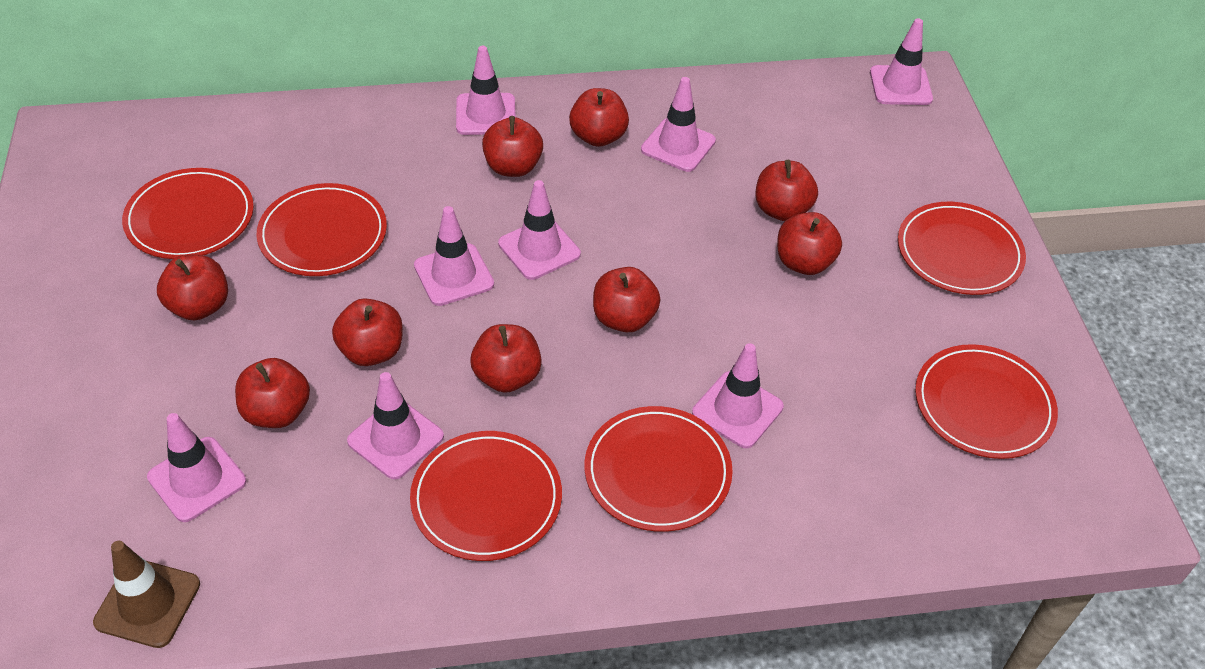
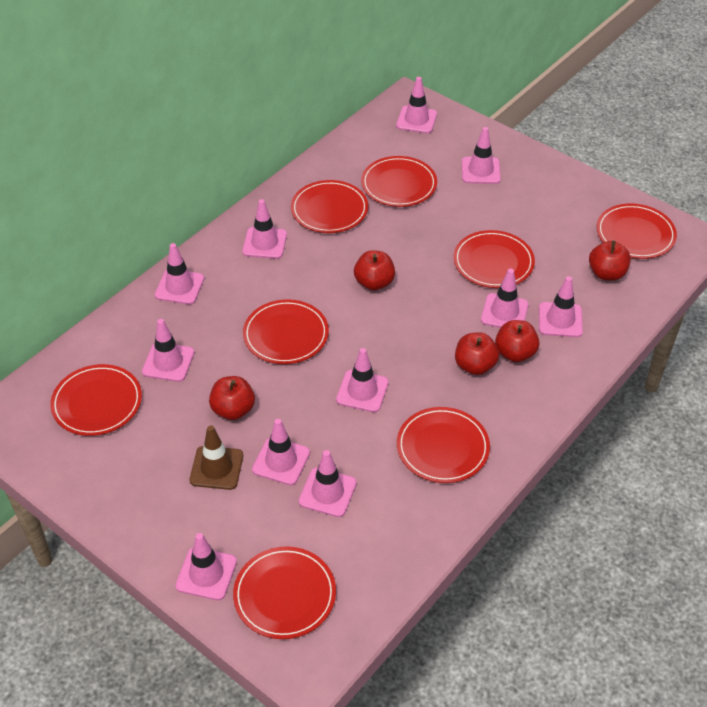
pink traffic cone: [147,413,246,522] [347,372,444,479] [414,206,494,306] [456,46,515,135] [498,180,581,280] [641,77,716,172] [692,343,784,448] [870,18,933,105] = 8 -> [142,319,195,382] [155,243,204,305] [175,533,237,600] [242,199,287,259] [252,419,310,485] [299,450,357,517] [336,348,389,412] [396,77,437,134] [462,127,501,184] [481,269,529,328] [539,276,583,337] = 11
red apple: [157,254,228,320] [235,358,310,428] [332,298,403,366] [470,324,542,393] [482,116,543,177] [569,88,629,147] [593,267,660,332] [756,160,818,221] [777,212,842,275] = 9 -> [209,376,255,420] [354,250,395,291] [455,332,499,375] [495,320,539,362] [589,241,631,281] = 5
red plate: [122,168,254,259] [256,183,387,276] [410,431,562,561] [585,406,733,532] [898,202,1026,295] [915,344,1058,459] = 6 -> [50,364,142,436] [233,546,336,639] [243,299,329,364] [291,180,368,233] [361,156,437,207] [397,407,490,483] [453,230,535,288] [597,203,677,259] = 8

